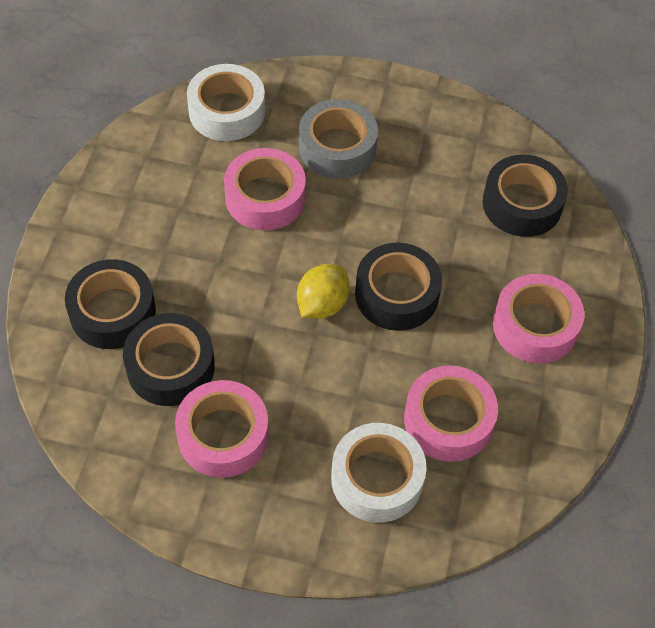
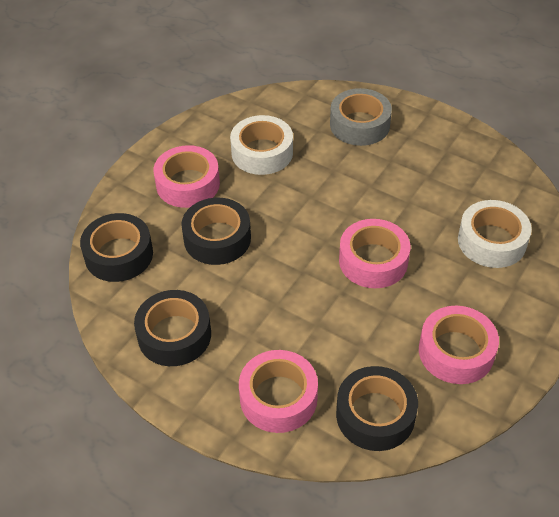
yellow lemon: [297,264,350,319] = 1 -> none = 0

